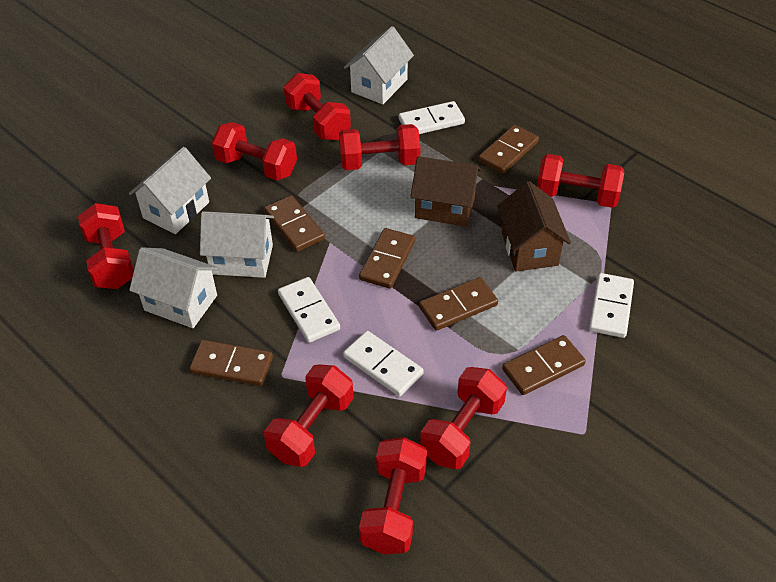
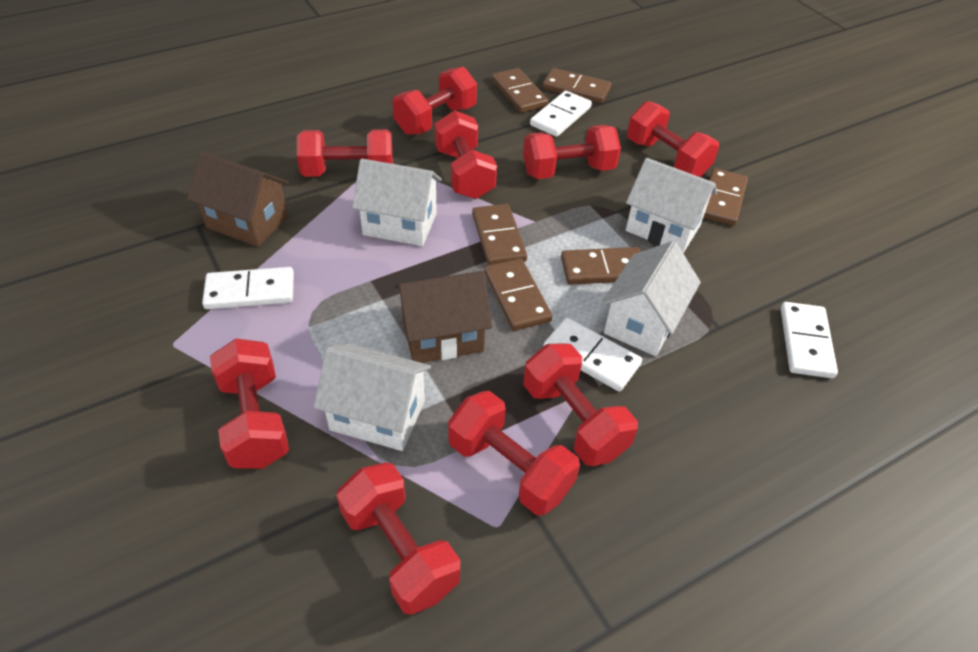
red dumbbell: [78,203,134,289] [212,122,297,181] [264,364,354,467] [284,73,351,140] [339,124,421,170] [359,437,427,554] [420,367,507,469] [537,154,624,208] = 8 -> [210,339,289,469] [297,129,393,177] [336,462,460,615] [393,67,477,135] [435,110,497,199] [448,391,580,515] [523,125,621,179] [523,343,638,466] [627,101,719,177] = 9

